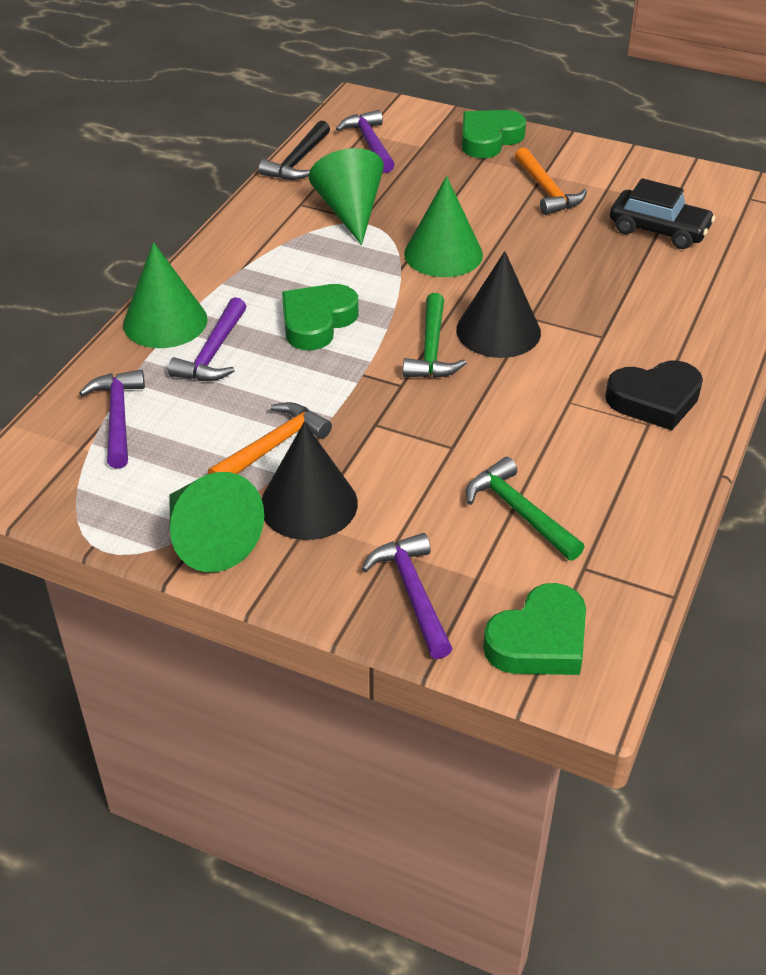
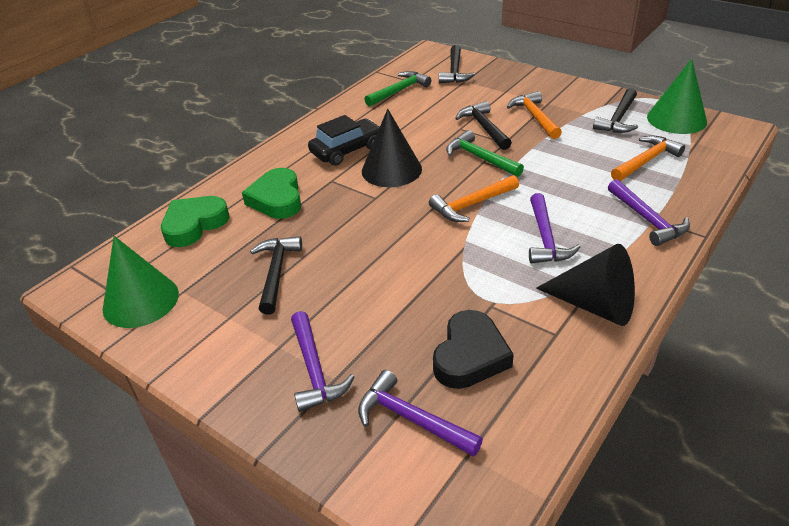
black hammer: [259,120,330,180] = 1 -> [250,236,302,315] [439,45,475,83] [455,101,512,150] [593,88,638,133] = 4
green cone: [123,242,208,348] [170,472,264,572] [309,148,384,245] [404,176,483,277] = 4 -> [103,236,179,328] [647,59,707,134] = 2
green heart: [282,284,358,350] [462,110,526,158] [483,583,586,675] = 3 -> [161,196,229,247] [242,168,301,219] = 2
orange hammer: [208,402,332,474] [515,147,587,215] = 2 -> [429,175,519,222] [507,91,562,139] [611,135,685,181] = 3

